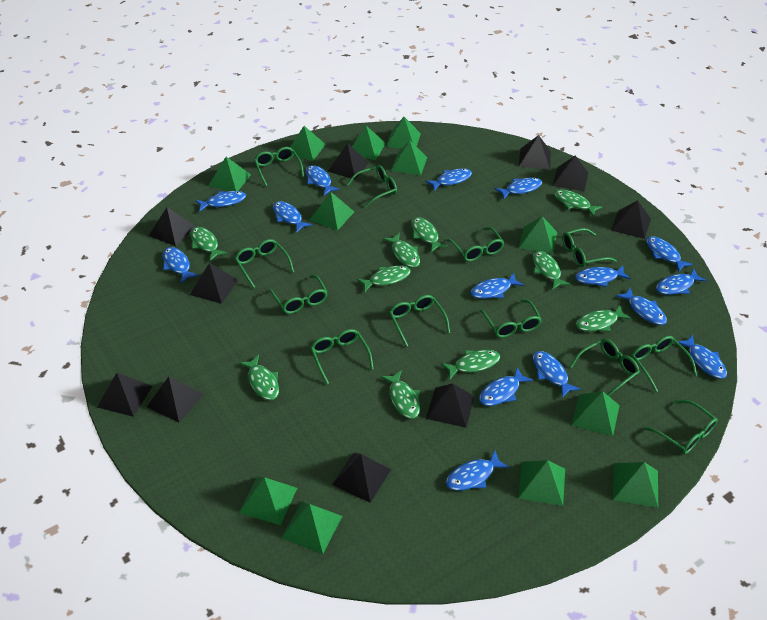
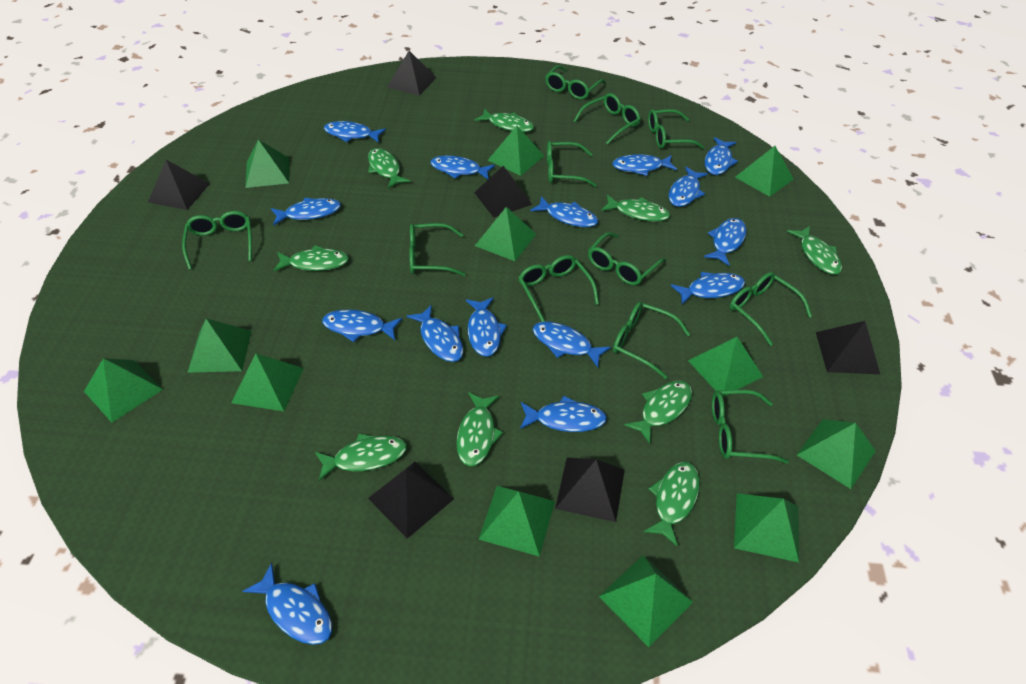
black pyramid: [97,373,152,417] [147,377,203,422] [149,207,196,246] [190,263,238,304] [327,143,369,179] [332,453,391,503] [426,383,474,428] [519,135,551,169] [553,156,588,191] [611,200,651,239] = 10 -> [148,160,210,210] [368,462,454,539] [387,51,437,96] [474,166,532,217] [555,457,625,522] [816,321,880,374] = 6
green fish: [190,227,227,261] [239,355,279,400] [357,265,411,292] [381,370,420,419] [383,233,420,268] [411,217,448,252] [441,350,500,379] [533,251,570,290] [554,189,603,216] [576,305,631,332] = 10 -> [273,245,349,271] [315,434,407,481] [368,148,410,189] [456,392,503,466] [475,108,534,132] [601,195,670,222] [624,381,692,444] [643,462,700,547] [787,226,842,275] = 9
green glasses: [234,239,294,288] [254,147,304,186] [269,275,327,314] [310,329,374,384] [347,165,397,207] [389,295,450,347] [446,227,504,262] [479,300,542,338] [562,228,617,267] [570,339,640,396] [631,336,697,392] [644,400,718,454] = 12 -> [182,211,252,270] [409,223,466,276] [519,255,599,322] [545,65,605,100] [547,141,597,187] [574,93,641,144] [588,232,666,285] [613,302,690,379] [648,109,704,149] [712,390,789,464] [730,272,812,346] = 11

